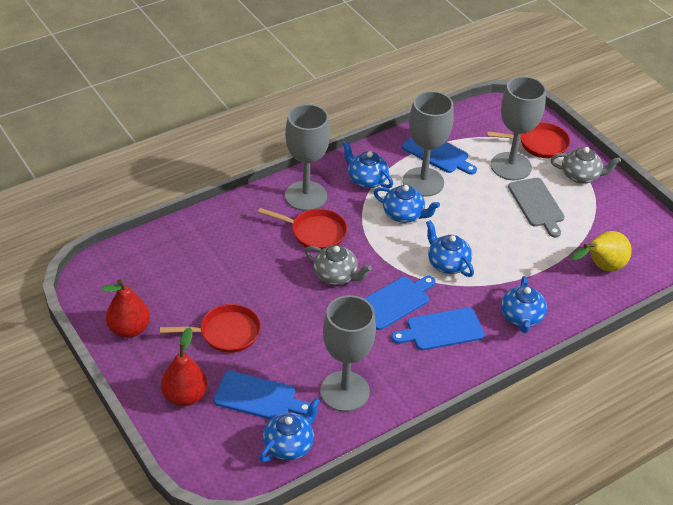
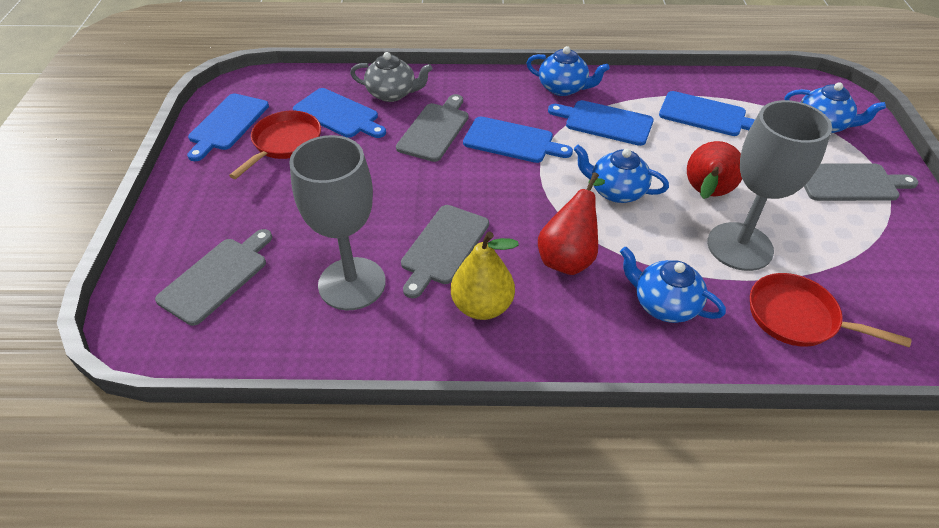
blue cutting board: [213,371,311,419] [364,276,436,330] [391,308,484,350] [402,137,477,175] = 4 -> [187,93,269,161] [293,88,386,138] [463,117,573,163] [548,100,654,146] [659,91,755,136] = 5
blue teapot: [259,398,320,462] [342,141,393,188] [374,185,440,223] [426,220,474,277] [501,276,547,333] = 5 -> [526,46,610,96] [573,145,669,203] [620,247,726,323] [784,82,886,133] = 4
grey cutting board: [508,178,565,237] = 1 -> [155,229,272,326] [396,94,469,162] [401,205,489,298] [804,164,919,201] = 4
grey goblet: [285,104,330,211] [320,295,376,412] [403,91,454,197] [491,76,546,180] = 4 -> [289,135,386,310] [707,100,832,271] = 2
grey teapot: [305,245,372,285] [551,147,621,183] = 2 -> [350,52,432,102] = 1
red pan: [160,304,261,353] [258,208,347,250] [487,122,570,158] = 3 -> [229,111,321,179] [750,273,911,347] = 2

